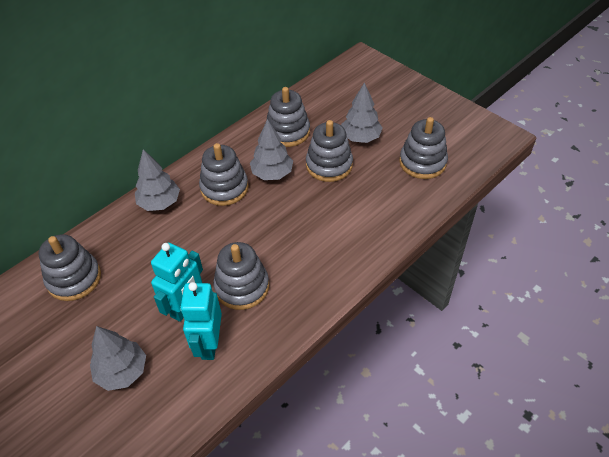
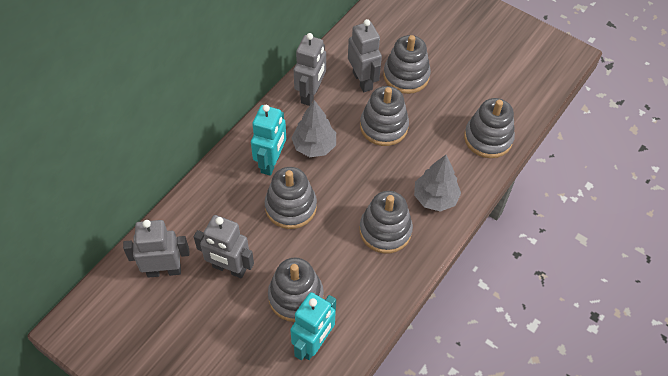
grey robot: none = 0 -> [123,220,189,278] [194,215,254,278] [294,33,326,106] [348,19,382,92] = 4
grey tree: [90,326,146,391] [135,149,180,211] [250,119,293,180] [341,82,383,143] = 4 -> [292,100,336,157] [414,155,461,212] = 2

